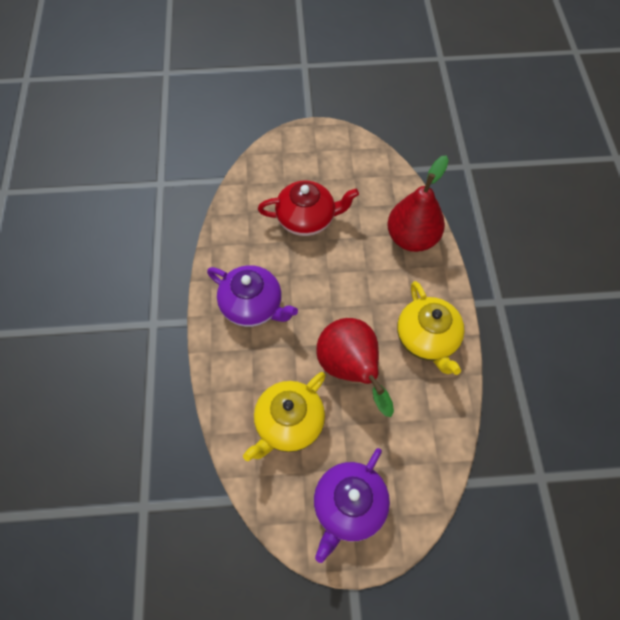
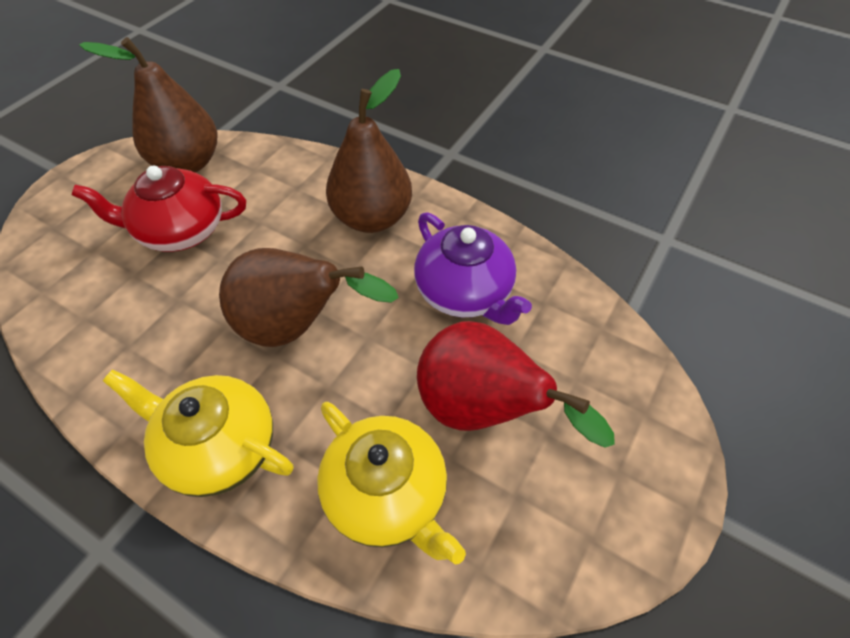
brown pear: none = 0 -> [79,37,217,173] [219,248,399,347] [326,69,412,233] = 3
purple teapot: [207,265,298,327] [314,448,390,563] = 2 -> [414,212,532,325] = 1
red pear: [316,318,394,417] [387,155,449,252] = 2 -> [417,321,615,448] = 1

